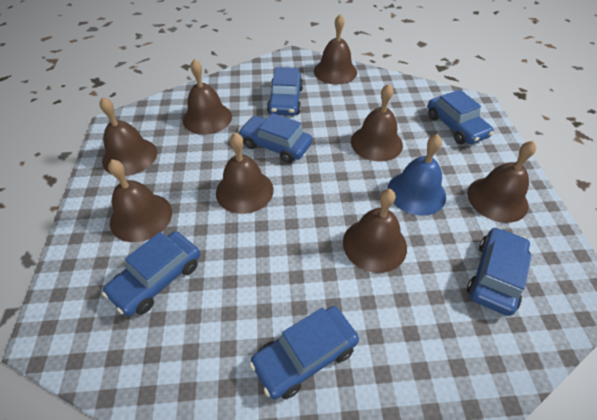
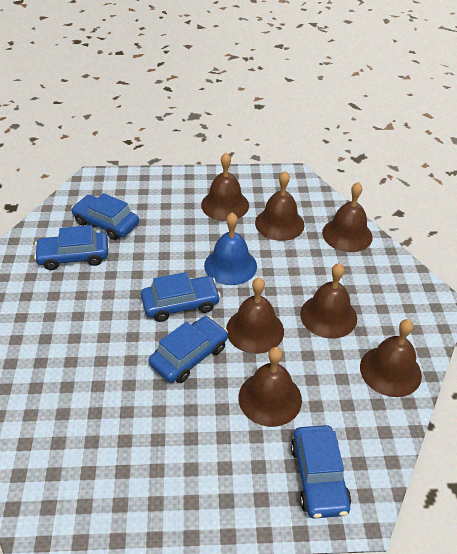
blue car: [102,231,200,316] [238,113,312,163] [249,306,359,399] [267,67,303,116] [428,90,494,144] [467,227,531,316] = 6 -> [34,225,108,270] [71,193,139,240] [141,272,221,322] [149,316,228,383] [291,425,351,519] = 5
brown bell: [100,97,157,176] [108,159,172,242] [183,59,232,135] [216,132,274,214] [314,14,357,85] [343,189,407,273] [351,84,403,162] [467,141,536,223] = 8 -> [201,153,249,221] [226,277,284,354] [238,347,302,427] [255,171,304,241] [300,263,357,339] [322,182,373,252] [360,319,422,397] = 7

